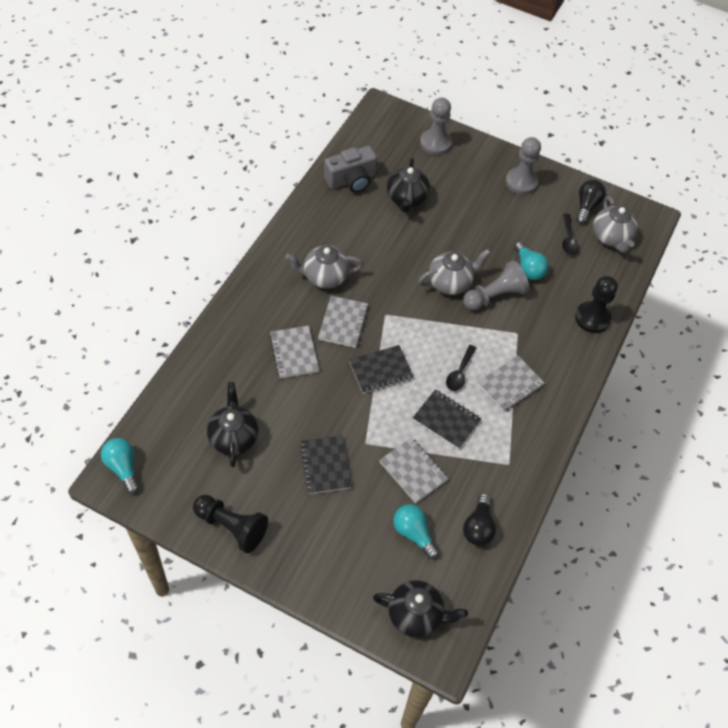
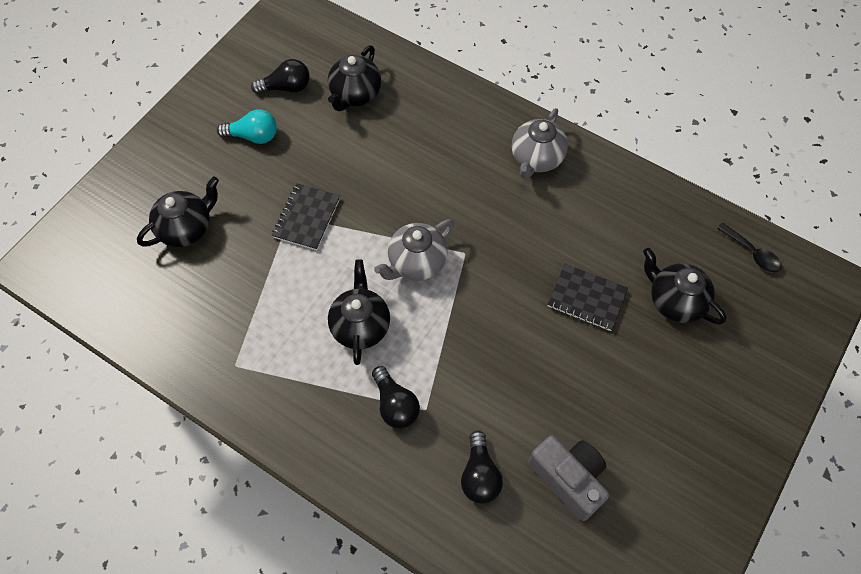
black light bulb: [463,493,496,546] [576,180,606,224] = 2 -> [251,59,310,94] [372,366,420,429] [461,430,503,504] = 3
black notebook: [300,435,352,494] [349,345,414,394] [413,389,481,449] = 3 -> [272,183,340,250] [547,264,628,331] = 2
black pawn: [193,495,268,553] [575,276,618,333] = 2 -> none = 0
black spoon: [446,345,476,391] [562,214,579,255] = 2 -> [717,222,781,273] = 1
black teapot: [207,382,259,467] [373,580,468,637] [387,158,430,213] = 3 -> [137,177,219,247] [328,45,381,111] [328,259,390,365] [643,248,727,324] = 4
grey notebook: [269,326,319,378] [318,296,369,348] [379,437,449,503] [478,356,544,412] = 4 -> none = 0
grey pawn: [420,98,452,155] [463,260,529,310] [506,137,541,195] = 3 -> none = 0
grey teapot: [286,245,363,289] [418,249,491,295] [593,196,638,253] = 3 -> [374,219,454,281] [512,108,568,178] = 2
turquoise light bulb: [101,438,140,494] [393,504,439,559] [514,241,549,280] = 3 -> [217,109,277,144] = 1

